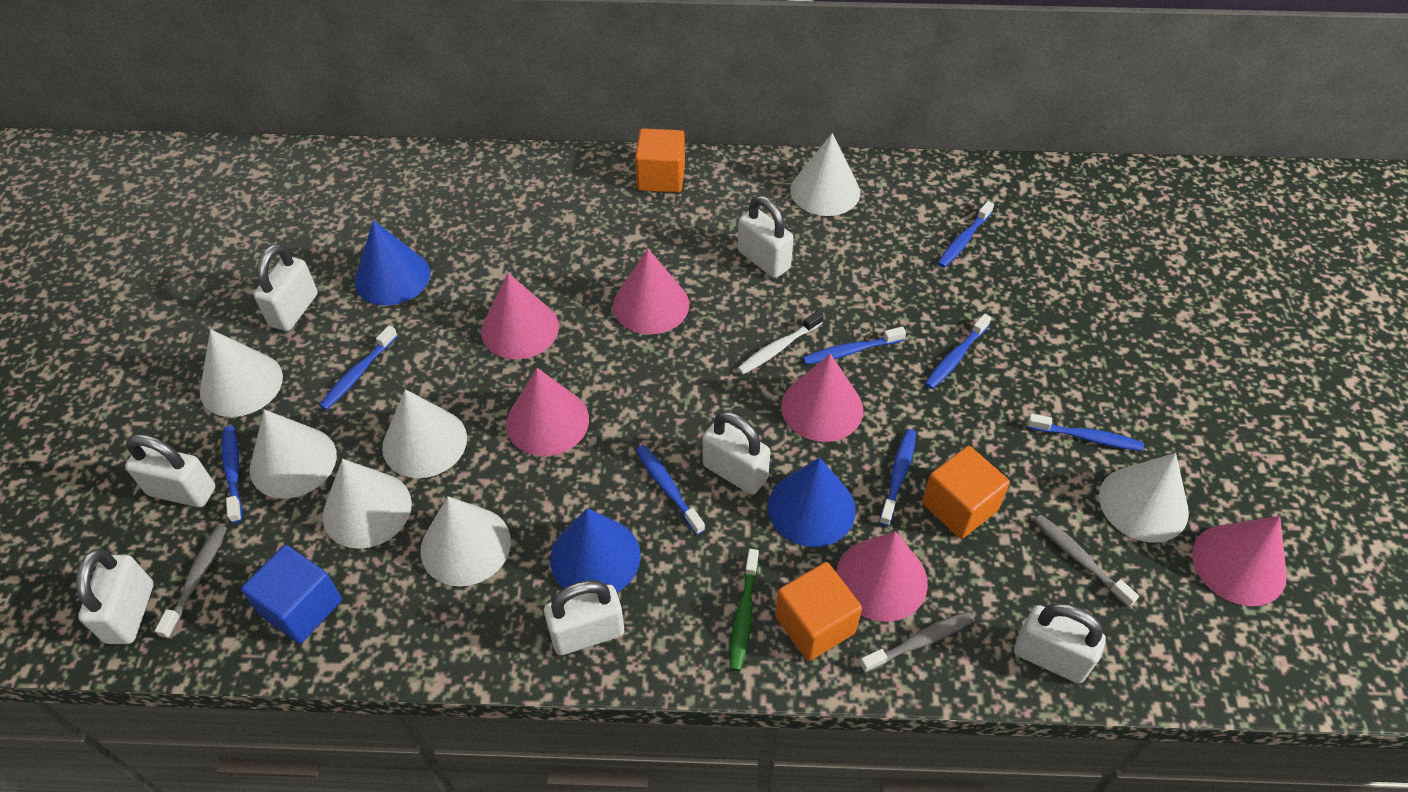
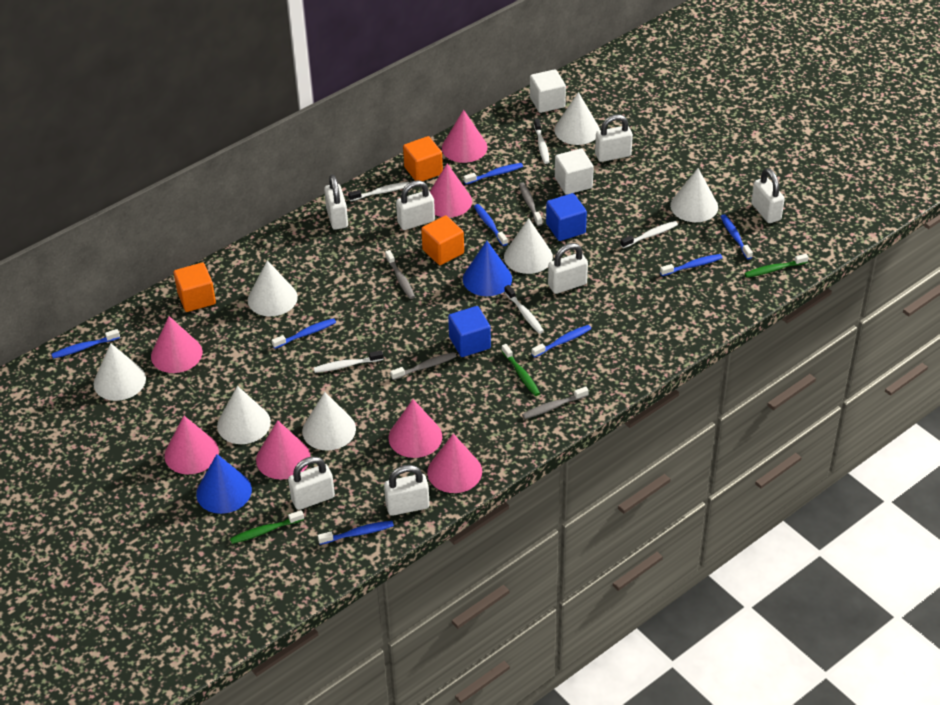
blue cone: [355,220,430,306] [550,508,641,592] [768,457,856,547] = 3 -> [196,454,252,514] [463,241,512,296] = 2
blue cube: [241,545,342,643] = 1 -> [448,306,491,357] [546,193,587,241] = 2
green toothbrush: [729,549,759,671] = 1 -> [230,510,304,544] [502,344,540,396] [744,254,809,278] = 3
grey toothbrush: [155,525,227,639] [860,611,975,673] [1034,514,1139,607] = 3 -> [385,250,415,299] [390,352,457,380] [519,182,542,226] [522,386,589,419] = 4
pink cone: [481,273,559,360] [506,368,589,456] [613,248,689,334] [781,354,863,442] [836,531,928,622] [1192,516,1287,606] = 6 -> [151,316,202,373] [164,416,219,474] [256,420,310,480] [389,399,442,458] [427,434,482,493] [430,163,472,217] [442,110,488,163] = 7
white cube: none = 0 -> [530,69,566,113] [555,149,594,195] = 2
white toothbrush: [737,311,824,374] = 1 -> [314,350,383,373] [348,182,410,201] [505,285,544,334] [534,119,549,164] [620,221,678,248] = 5

